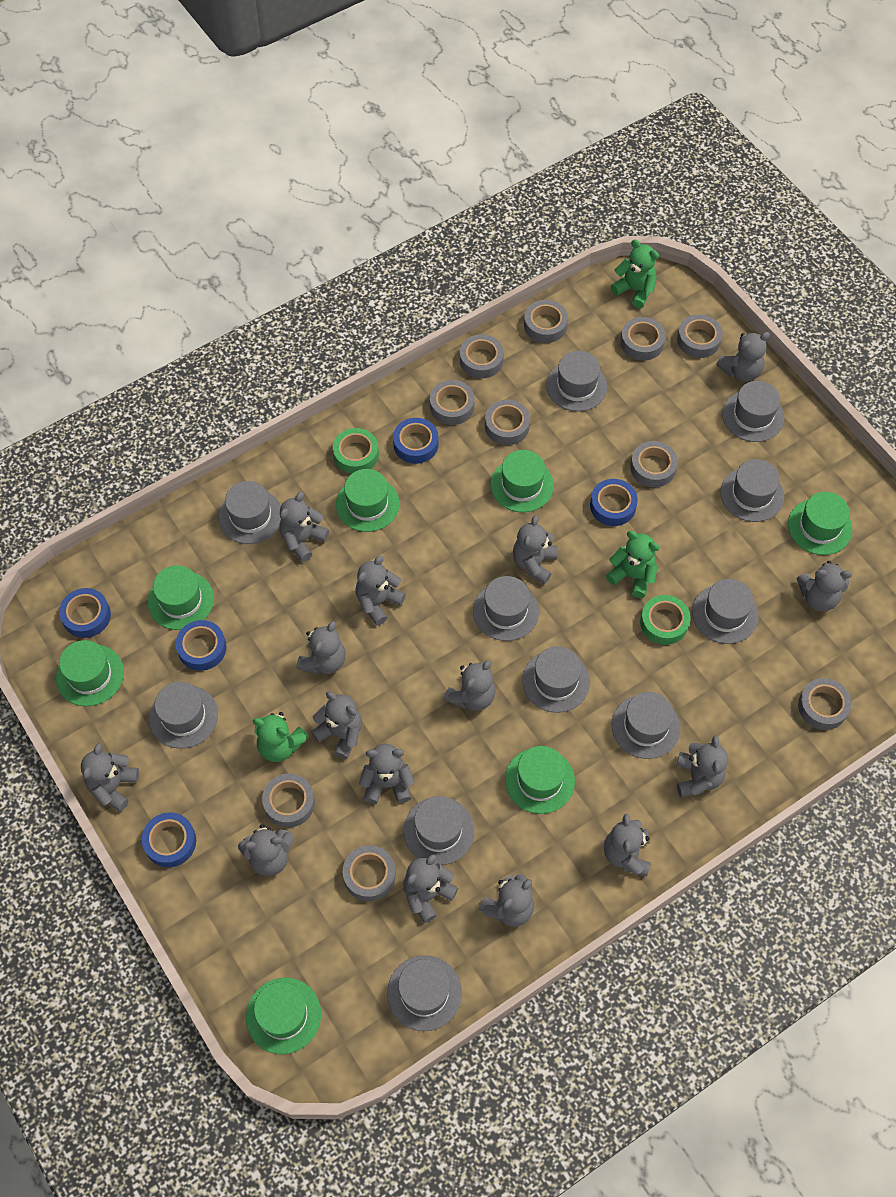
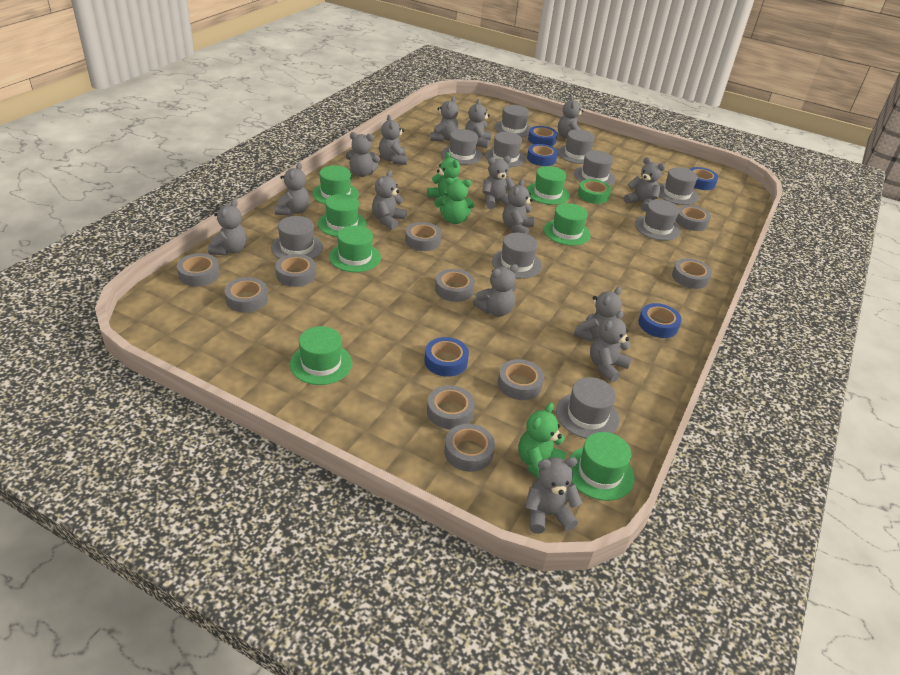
green tape: [333,428,379,474] [640,595,690,645] = 2 -> [578,179,611,204] = 1
grey hat: [149,682,218,749] [219,481,281,544] [387,955,462,1031] [403,796,475,865] [473,576,539,641] [522,646,590,713] [546,351,608,411] [612,692,680,759] [692,579,759,644] [720,459,784,522] [722,381,784,442] = 11 -> [271,216,323,259] [442,129,483,165] [486,132,526,167] [492,233,542,279] [495,105,531,137] [556,377,619,439] [558,129,595,164] [574,150,616,186] [635,200,681,241] [659,167,699,205] = 10

